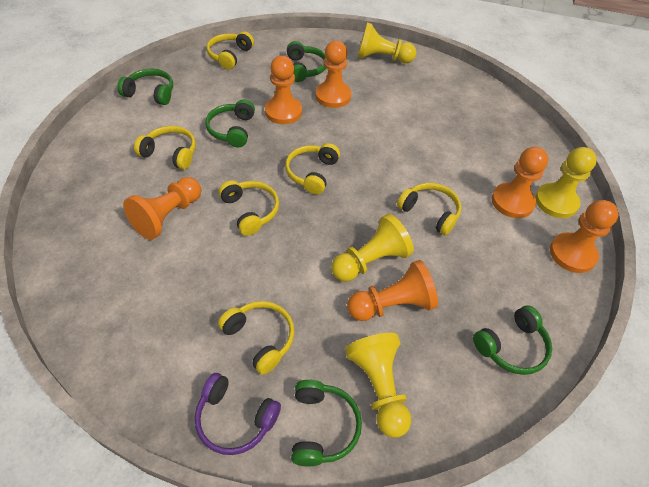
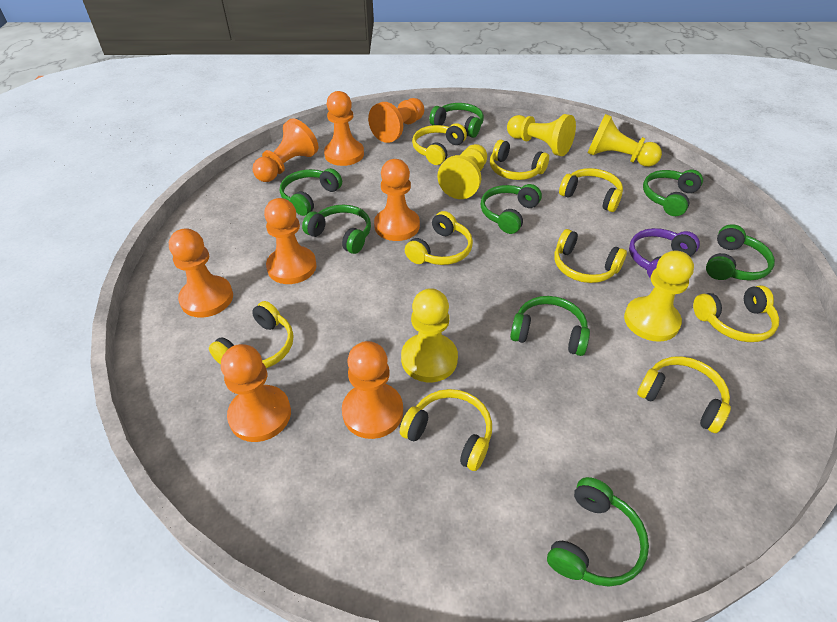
green headphones: [117,69,173,105] [205,99,255,147] [287,41,326,82] [291,380,362,466] [473,305,552,375] = 5 -> [280,168,342,216] [302,205,371,254] [429,103,484,138] [481,184,542,234] [510,296,590,356] [547,477,649,587] [643,170,703,216] [706,224,775,281] = 8
orange pawn: [123,177,201,240] [265,56,302,124] [315,41,351,108] [347,260,438,321] [492,147,548,218] [550,200,619,273] = 6 -> [169,228,233,318] [221,344,291,442] [252,118,319,182] [264,198,317,284] [324,91,364,166] [342,341,403,439] [368,98,424,143] [374,159,420,241] = 8
yellow headphones: [134,126,196,170] [206,31,254,70] [218,301,294,375] [219,180,279,236] [285,143,340,195] [397,183,461,236] = 6 -> [209,301,293,368] [400,389,492,471] [405,211,473,265] [412,123,467,165] [490,140,549,180] [554,229,627,283] [559,168,623,212] [637,356,731,433] [693,285,779,342] = 9
yellow pawn: [331,214,414,282] [345,333,411,438] [358,23,416,63] [535,147,597,218] = 4 -> [401,288,458,382] [437,144,487,199] [507,114,576,156] [588,114,662,167] [624,250,694,342] = 5

